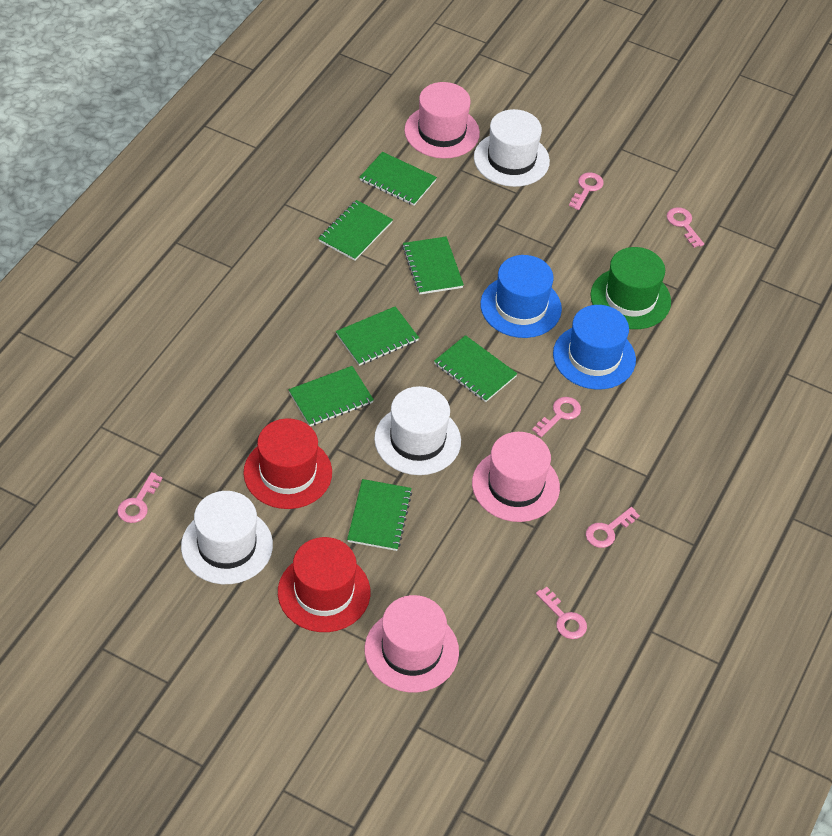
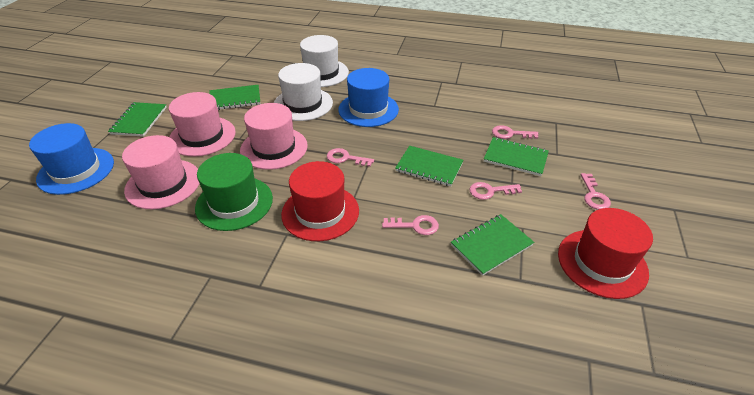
green notebook: [289,366,374,426] [318,200,393,261] [336,306,419,366] [347,479,412,551] [359,152,437,206] [402,237,464,294] [434,335,518,402] = 7 -> [108,102,167,137] [209,85,261,110] [395,146,463,186] [451,214,534,276] [484,137,549,176] = 5
pink key: [117,472,163,523] [532,397,581,437] [536,587,587,639] [569,172,603,210] [586,507,640,548] [667,207,704,248] = 6 -> [327,148,374,167] [382,215,439,235] [469,182,522,200] [492,125,539,139] [581,173,611,210] = 5
white hat: [181,491,273,584] [374,386,461,475] [474,109,550,187] = 3 -> [274,63,333,121] [300,35,349,87] = 2

